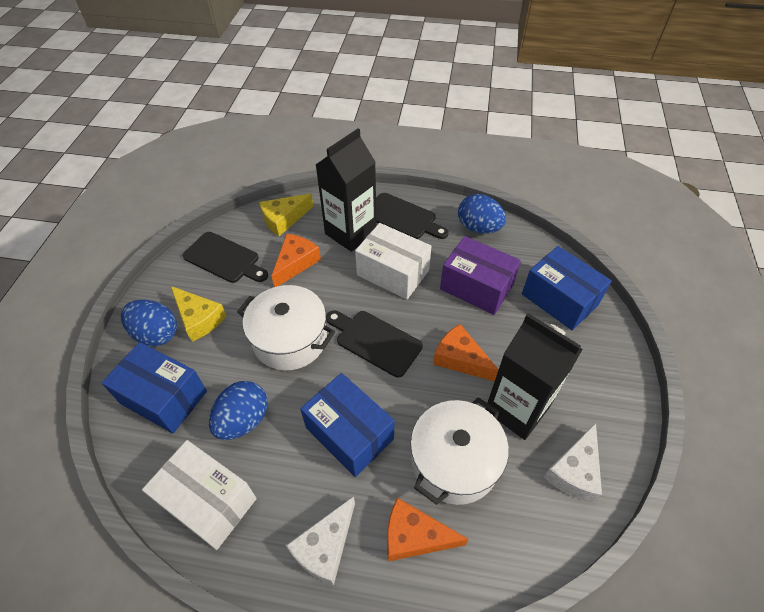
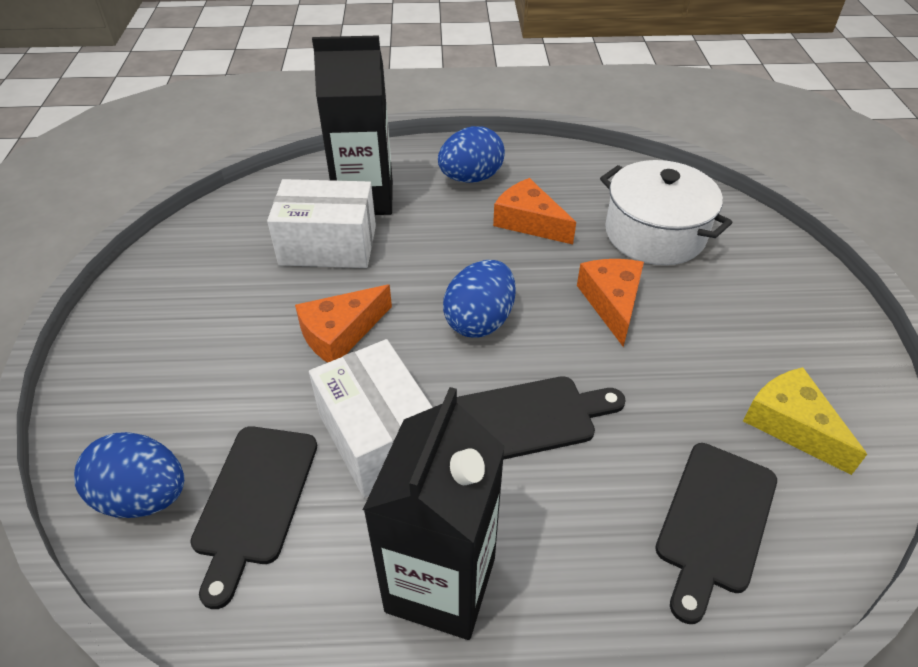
blue box: [102,342,207,433] [300,373,395,477] [522,246,612,330] = 3 -> none = 0
purple box: [440,236,521,315] = 1 -> none = 0
white cheese: [286,496,355,585] [544,423,602,503] = 2 -> none = 0
white pot: [237,285,335,371] [410,397,509,505] = 2 -> [600,160,732,265] = 1
yellow cheese: [171,286,226,342] [259,193,314,236] = 2 -> [743,367,867,475] = 1

